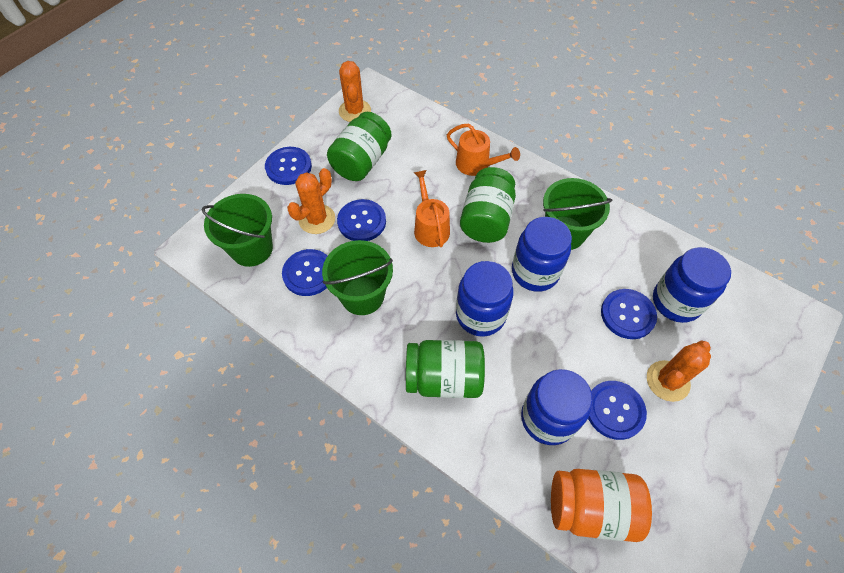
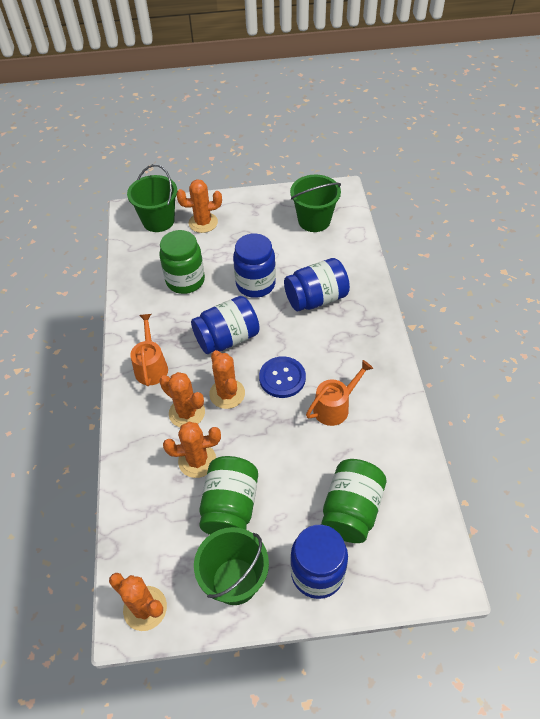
blue button: [265,147,312,185] [282,249,328,296] [337,199,386,241] [588,381,647,440] [601,289,657,339] = 5 -> [259,356,306,398] = 1
orange cactus: [287,168,335,234] [339,61,371,122] [647,340,711,402] = 3 -> [109,573,167,631] [159,372,205,428] [163,422,221,478] [176,179,222,233] [209,350,245,409] = 5
orange jar: [551,469,652,542] = 1 -> none = 0

